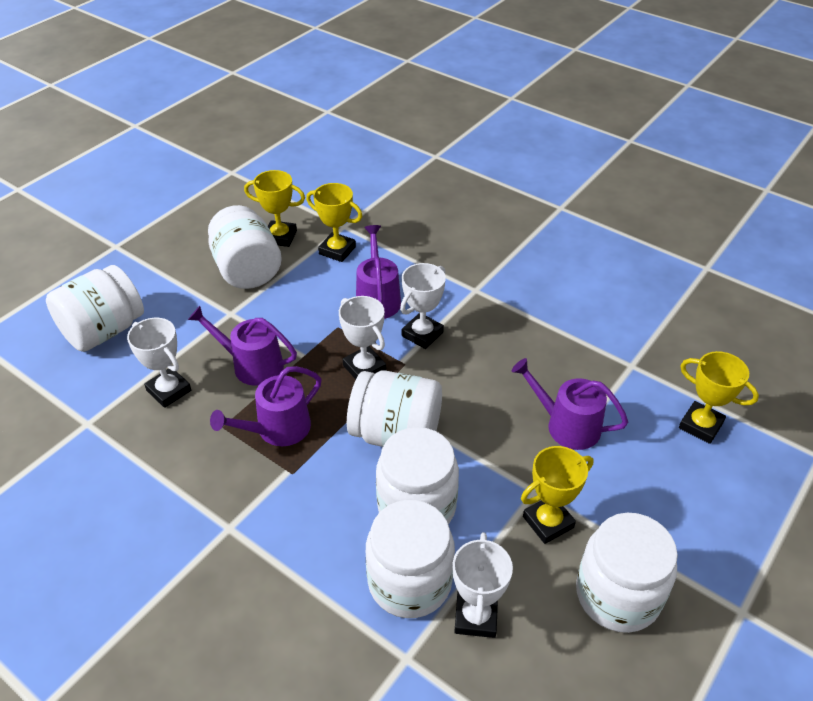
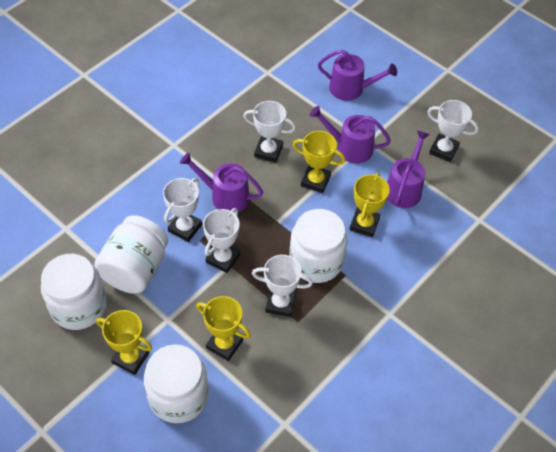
white jar: [46,265,144,352] [208,205,282,289] [347,370,442,447] [366,500,455,618] [376,427,459,524] [576,513,678,633] = 6 -> [41,254,107,330] [94,215,168,294] [144,344,209,423] [289,209,347,283] = 4
white trophy: [127,318,191,408] [339,296,386,379] [400,263,446,349] [453,532,513,638] = 4 -> [163,178,202,242] [203,208,240,273] [243,101,296,163] [252,255,313,317] [428,100,479,162] = 5

